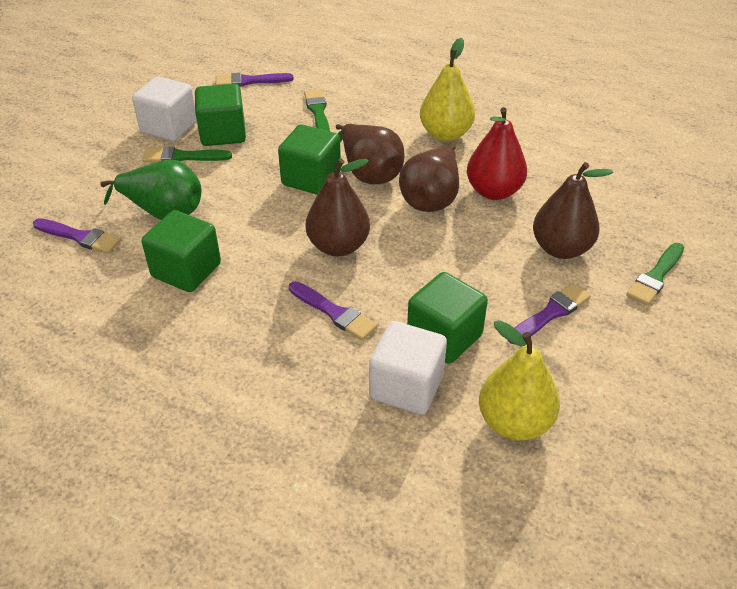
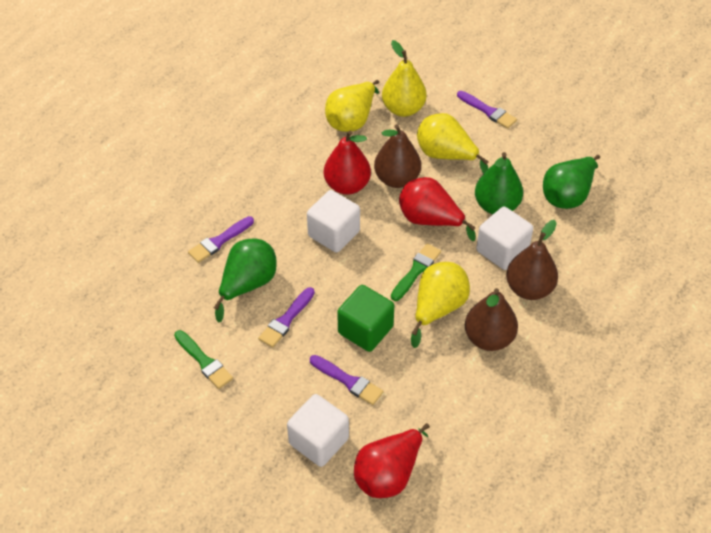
brown pear: [306,158,370,256] [336,124,405,184] [399,145,459,212] [533,162,613,259] = 4 -> [374,124,421,188] [465,288,518,351] [506,220,558,300] = 3
green brush: [143,146,232,162] [304,89,330,131] [626,243,684,306] = 3 -> [174,330,233,389] [391,243,441,301] = 2
green cube: [142,210,221,292] [195,84,246,146] [278,124,341,195] [407,272,488,364] = 4 -> [337,285,394,352] = 1
green pear: [100,160,201,220] = 1 -> [214,239,277,323] [475,152,523,214] [543,155,600,209] = 3
red pear: [467,107,527,200] = 1 -> [324,131,371,195] [354,423,430,498] [399,177,476,241] = 3
white cube: [132,76,197,141] [369,321,447,415] = 2 -> [287,394,349,467] [307,190,360,253] [476,206,533,270] = 3
yellow pear: [420,38,475,141] [479,320,560,441] = 2 -> [325,80,379,132] [382,40,427,117] [411,262,470,348] [417,113,489,174] = 4

